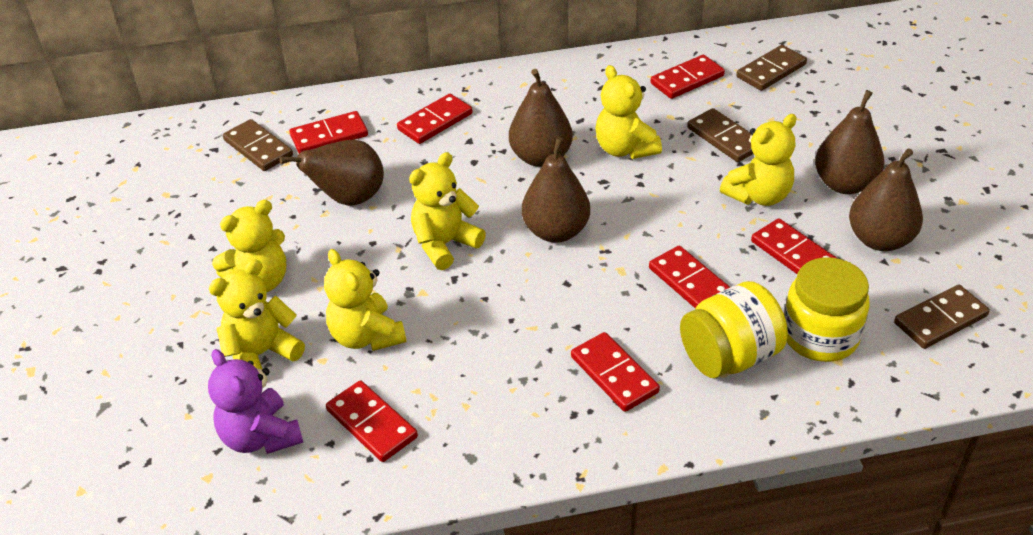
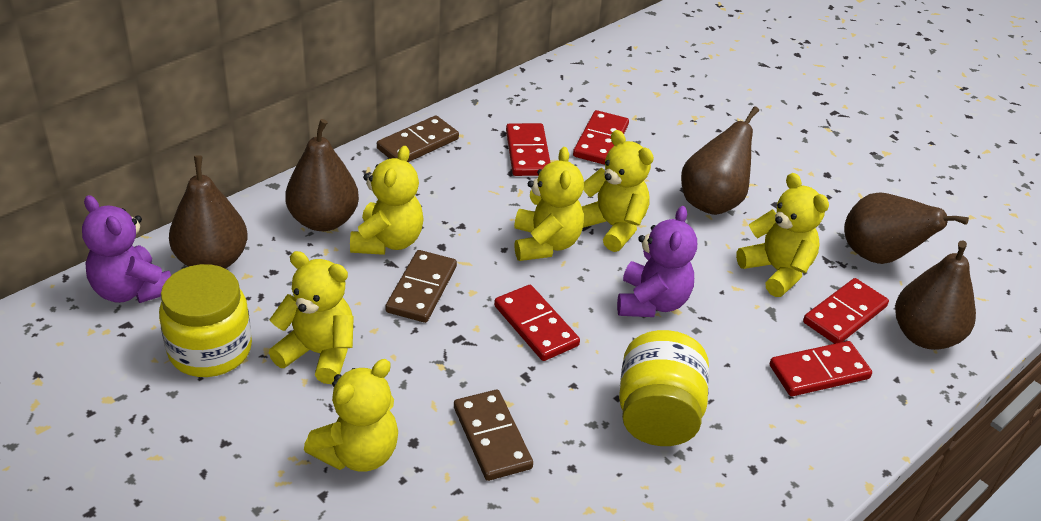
brown domino: [223,119,293,171] [687,108,754,162] [737,45,807,91] [894,285,990,349] = 4 -> [377,115,459,162] [385,250,457,323] [454,390,533,481] = 3
purple teddy bear: [208,349,303,454] = 1 -> [82,195,171,303] [617,206,697,317] = 2
red domino: [290,111,368,153] [326,380,418,462] [397,94,473,144] [571,332,660,412] [649,246,730,308] [650,55,725,99] [751,218,837,274] = 7 -> [494,285,580,361] [506,123,551,176] [573,110,629,165] [770,341,872,396] [803,278,889,344] = 5

